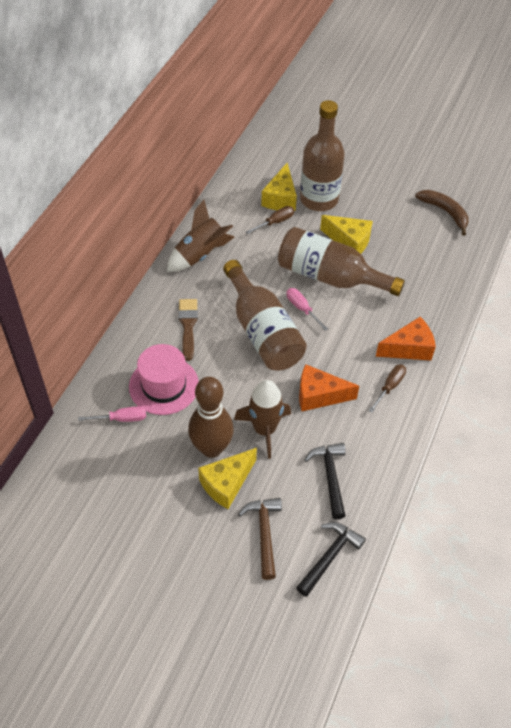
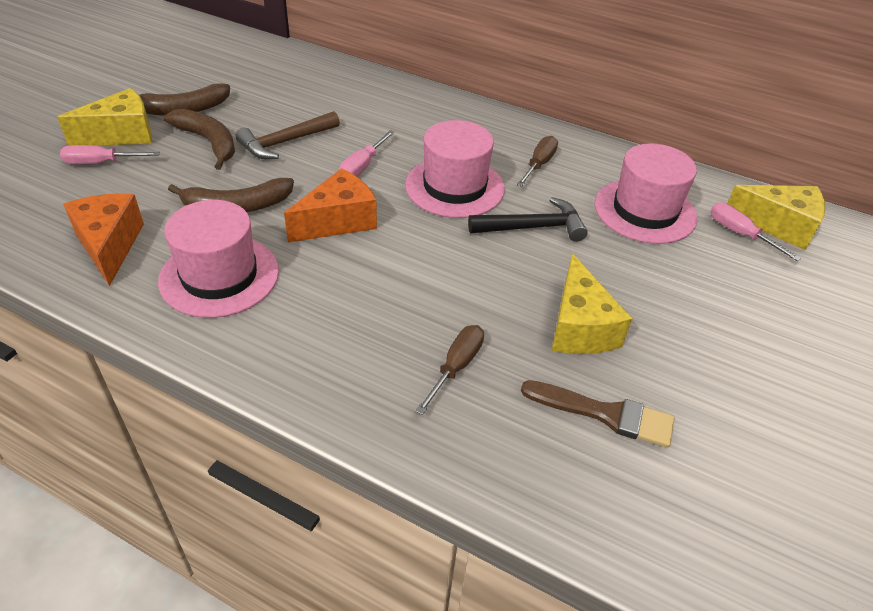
black hammer: [296,522,366,597] [304,443,346,519] = 2 -> [468,197,588,242] = 1
brown banana: [415,190,468,236] = 1 -> [139,83,230,116] [164,109,235,170] [168,178,294,212] = 3
brown bottle: [223,260,307,371] [278,227,405,296] [300,100,345,211] = 3 -> none = 0
brown bowling pin: [188,377,234,458] = 1 -> none = 0
brown rocket: [167,200,234,272] [234,380,291,459] = 2 -> none = 0
pink hat: [129,344,199,415] = 1 -> [158,200,279,318] [405,120,505,218] [595,143,697,244] = 3
pink screwdriver: [78,406,146,422] [286,288,328,331] = 2 -> [60,145,160,164] [339,130,395,177] [710,202,801,261] = 3

